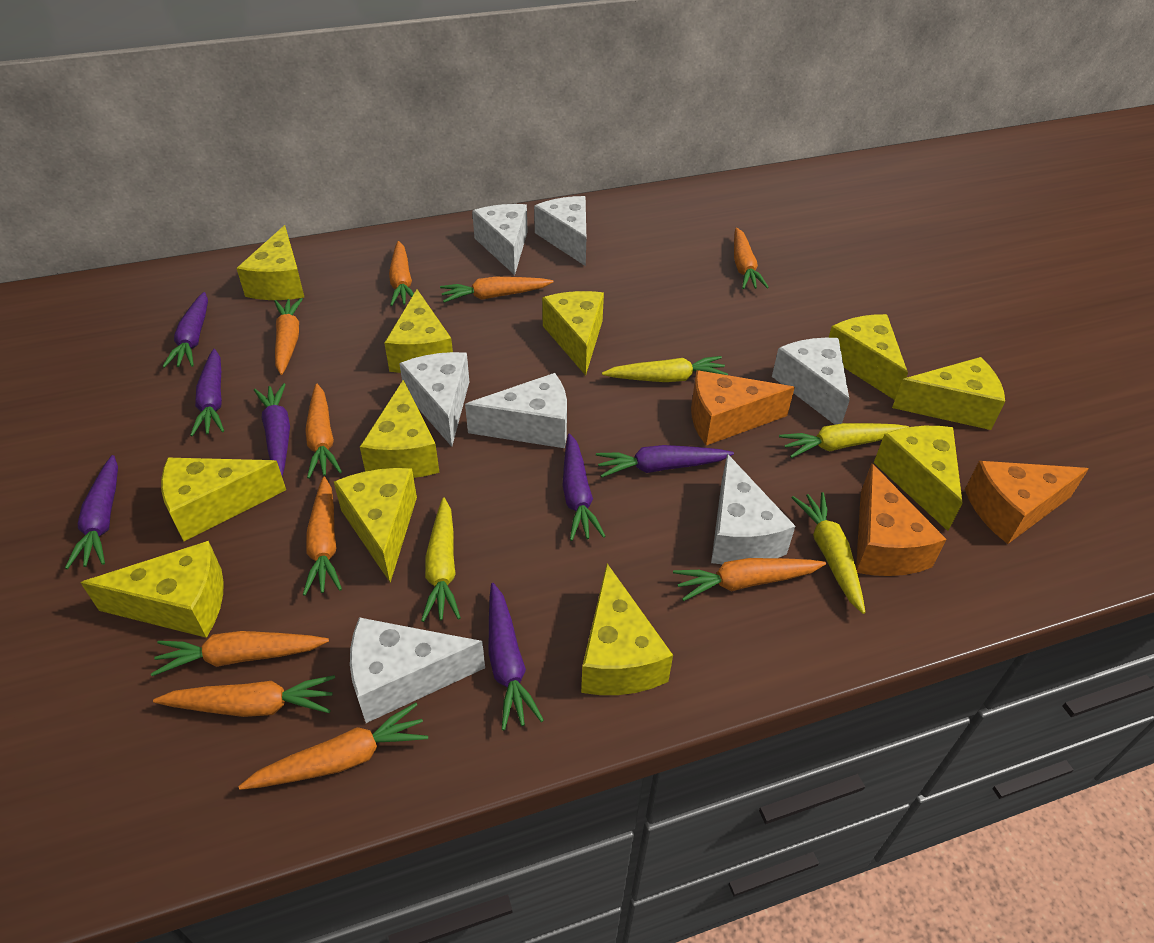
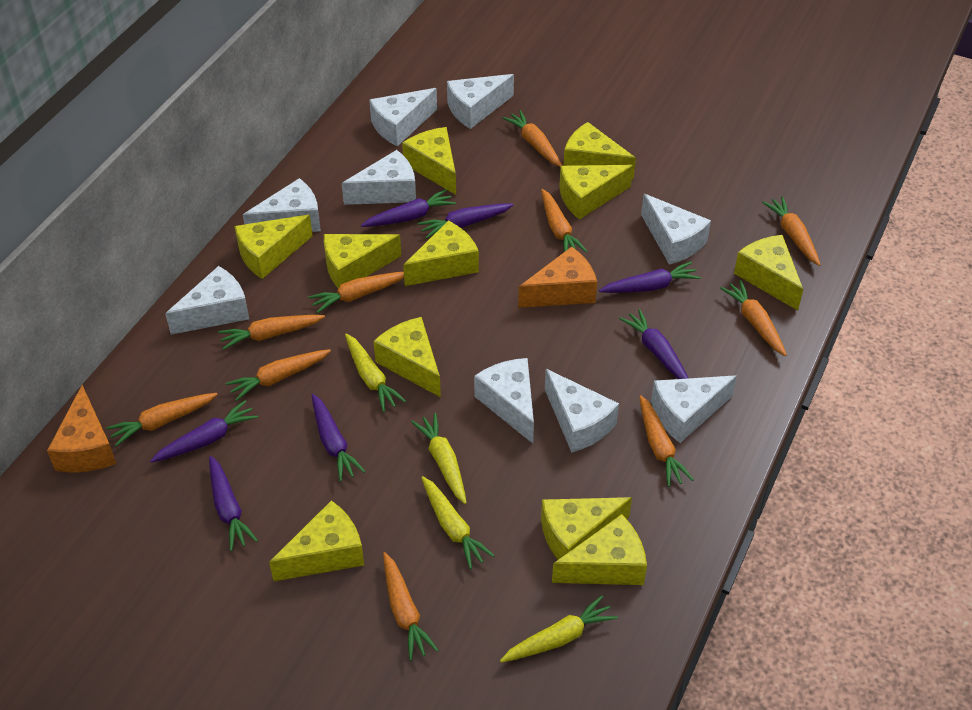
orange cheese: [691,370,795,445] [856,463,947,576] [965,461,1089,544] = 3 -> [47,385,116,472] [518,247,597,308] = 2
white cheese: [350,617,485,723] [399,352,469,447] [465,373,567,448] [472,204,527,275] [534,196,586,266] [711,454,795,564] [772,338,850,425] = 7 -> [165,266,249,335] [243,178,321,232] [342,150,416,205] [369,88,437,146] [447,74,514,129] [474,358,534,444] [545,369,619,453] [641,194,711,265] [651,375,737,443] = 9

